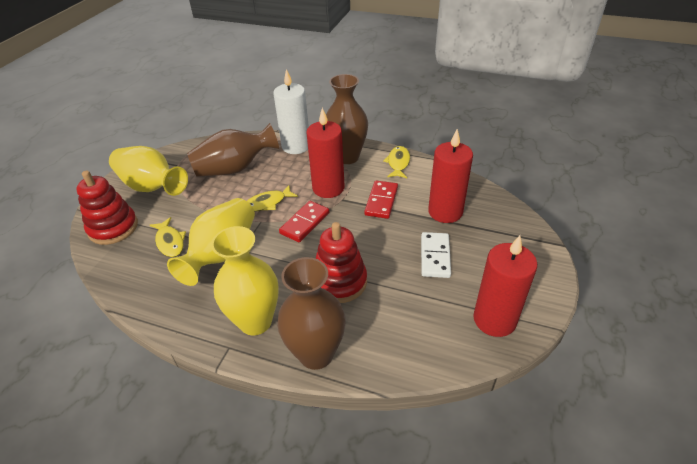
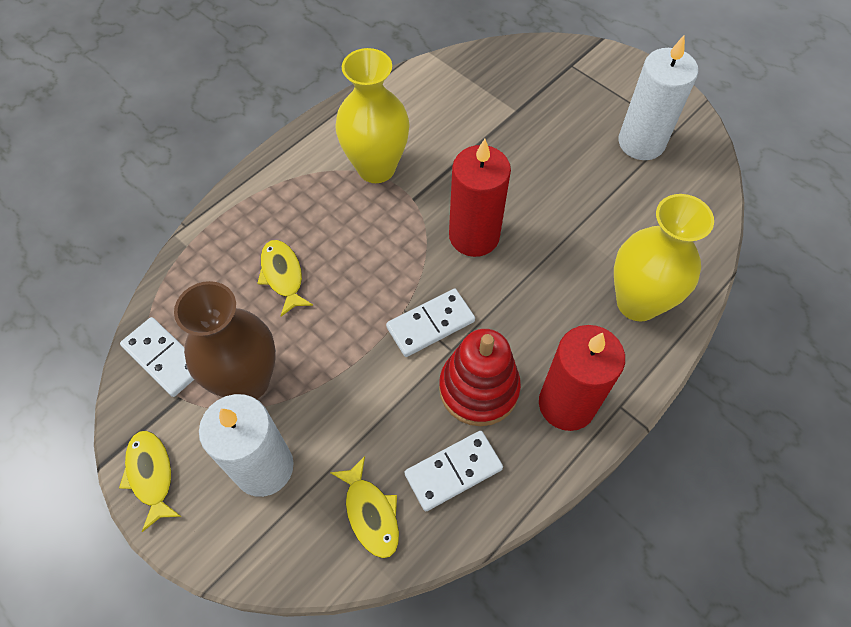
brown vase: [187,123,279,177] [277,257,346,370] [326,74,368,164] = 3 -> [174,281,276,399] = 1
red candle: [306,108,345,198] [428,129,473,223] [473,235,537,337] = 3 -> [449,139,511,257] [539,325,625,431] = 2
red domino: [279,201,329,242] [364,180,398,219] = 2 -> none = 0
red stacking toy: [76,171,138,245] [316,222,367,303] = 2 -> [439,329,521,426] = 1
white candle: [273,69,309,154] = 1 -> [199,394,294,497] [618,35,698,160] = 2
white domino: [421,232,451,278] = 1 -> [120,317,194,397] [386,289,475,357] [405,431,503,511] = 3
yellow vase: [109,146,188,196] [167,198,255,286] [211,226,279,335] = 3 -> [335,48,410,183] [614,194,714,321] = 2

